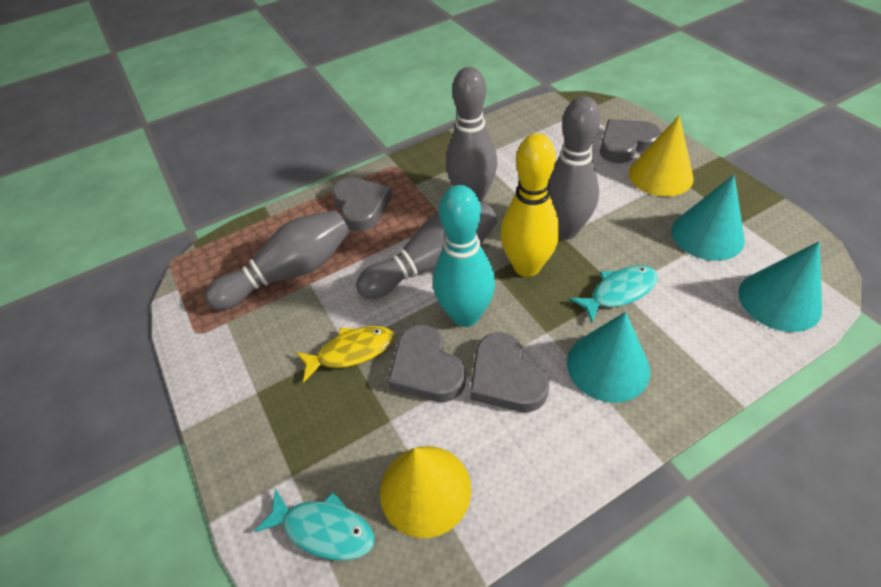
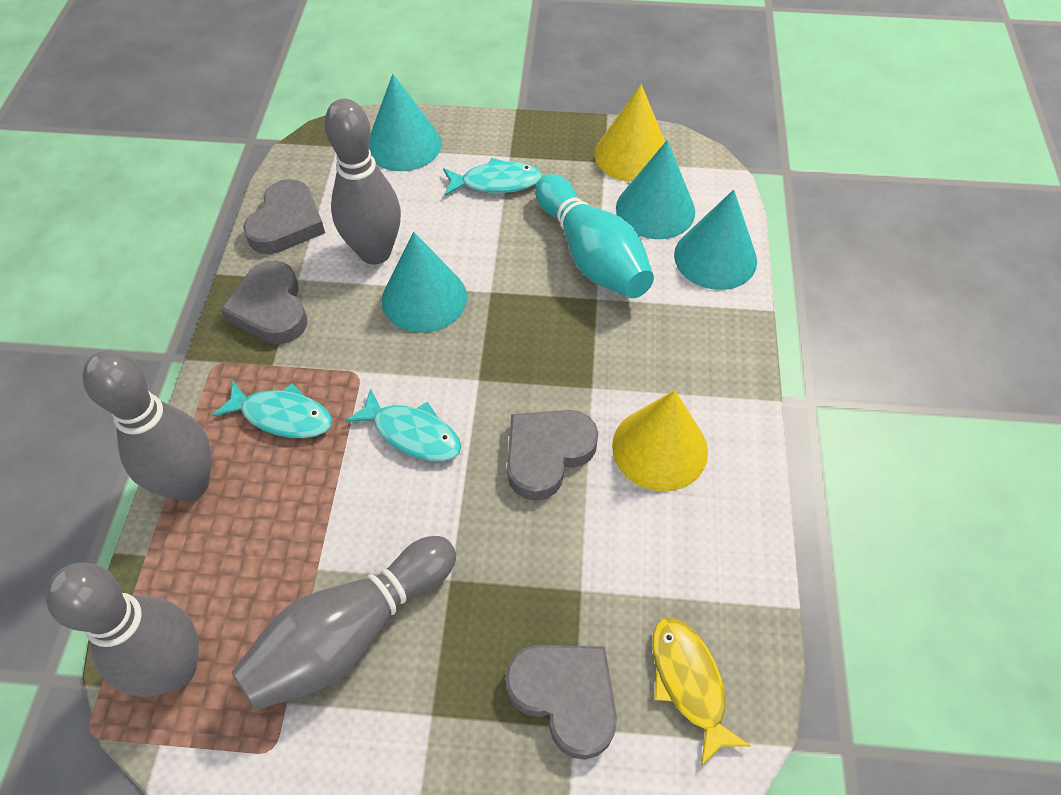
turquoise cone: [567,312,650,403] [672,175,745,261] [738,241,822,332] = 3 -> [369,74,442,171] [382,232,467,333] [616,140,695,239] [674,189,757,290] = 4
turquoise fish: [254,489,375,560] [569,265,658,323] = 2 -> [212,381,332,438] [345,388,462,461] [443,158,542,196] = 3
yellow bowling pin: [500,133,560,277] = 1 -> none = 0

